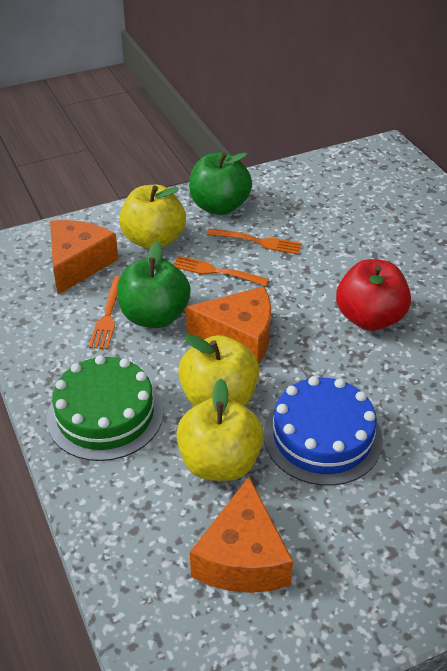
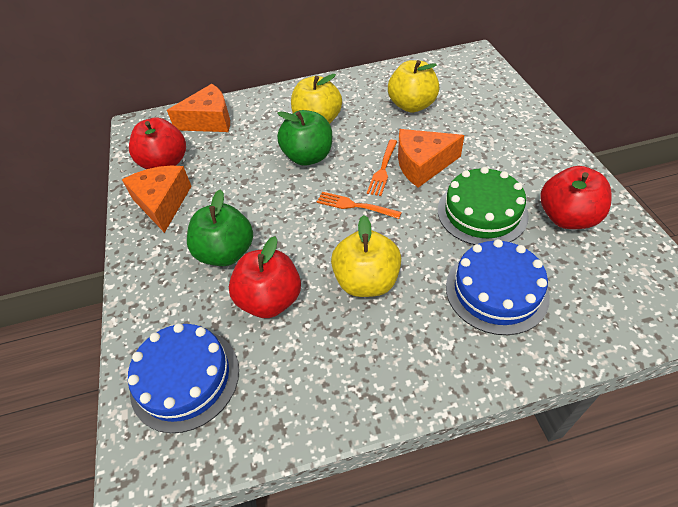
blue cake: [263,376,383,486] = 1 -> [128,323,239,433] [446,239,550,335] = 2
orange fork: [89,276,120,349] [173,256,269,286] [207,228,302,254] = 3 -> [317,192,402,219] [367,140,398,196] = 2
red apple: [336,259,411,331] = 1 -> [129,117,186,169] [229,236,301,318] [540,166,612,229] = 3

